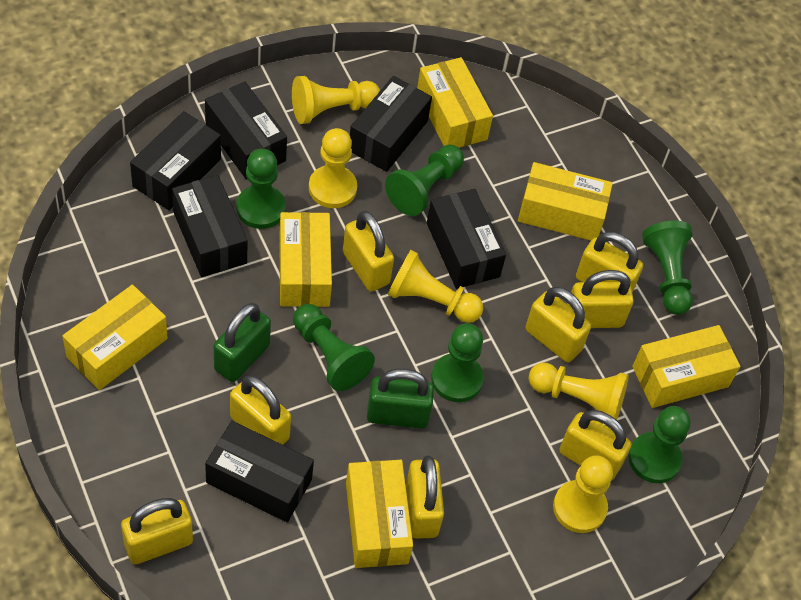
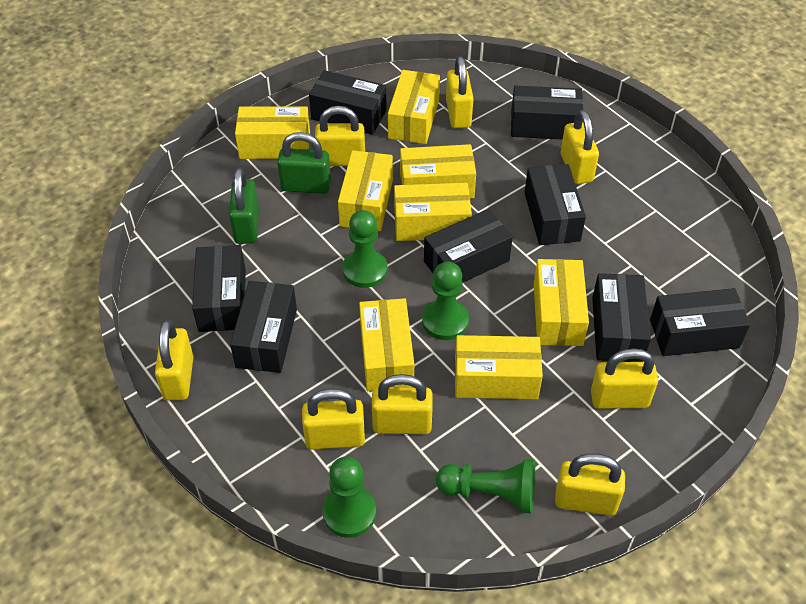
black box: [130,111,221,210] [172,175,247,277] [205,82,287,180] [205,421,314,522] [350,76,432,172] [427,189,506,289] = 6 -> [192,245,246,332] [230,281,297,373] [309,70,386,135] [424,209,513,283] [511,86,583,139] [524,164,586,245] [592,273,651,362] [650,288,750,356] = 8
green pawn: [236,148,286,229] [293,304,375,391] [385,145,464,216] [431,323,484,402] [629,406,691,483] [642,221,693,315] = 6 -> [323,457,376,538] [342,210,388,288] [422,262,469,340] [436,458,535,514] = 4
yellow box: [63,285,168,390] [279,212,332,307] [346,460,413,568] [417,57,493,148] [518,162,613,240] [632,325,740,408] = 6 -> [235,106,310,159] [338,150,393,231] [359,298,414,391] [388,70,440,144] [394,183,472,241] [400,144,476,198] [455,335,543,399] [534,259,589,346] = 8
yellow pawn: [292,76,380,124] [309,128,357,208] [388,250,483,323] [529,363,629,420] [553,455,613,533] = 5 -> none = 0

